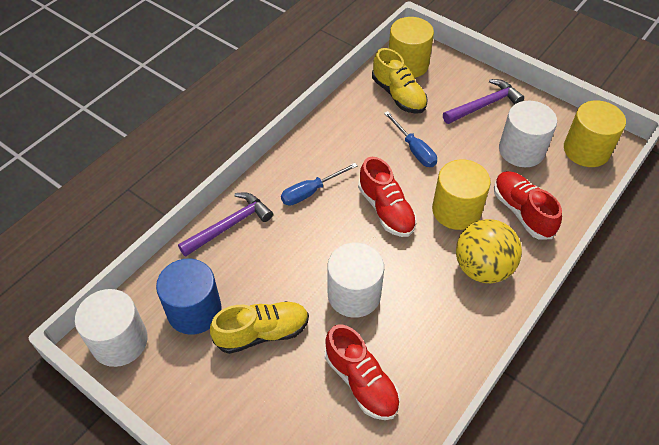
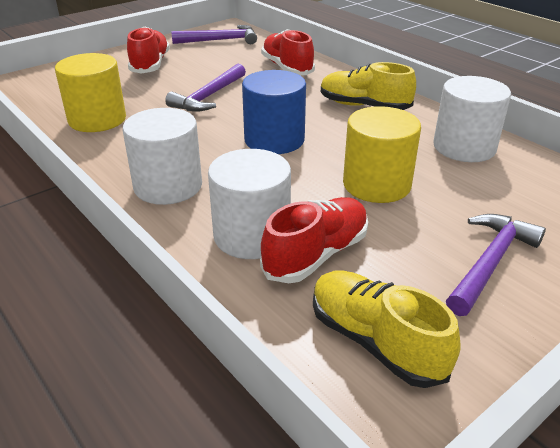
blue screwdriver: [281,163,358,206] [384,111,437,167] = 2 -> none = 0
purple hammer: [178,192,273,257] [443,79,524,124] = 2 -> [165,64,246,112] [171,25,257,44] [446,214,546,316] = 3
yellow ball: [456,219,522,283] = 1 -> none = 0
yellow cylinder: [389,17,434,78] [432,159,491,230] [564,100,626,167] = 3 -> [55,53,126,132] [343,106,421,203] = 2

